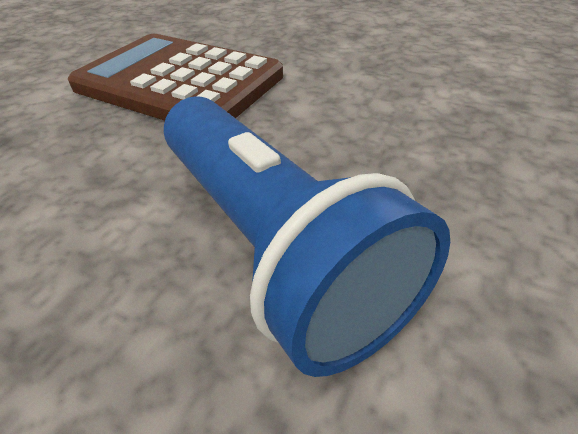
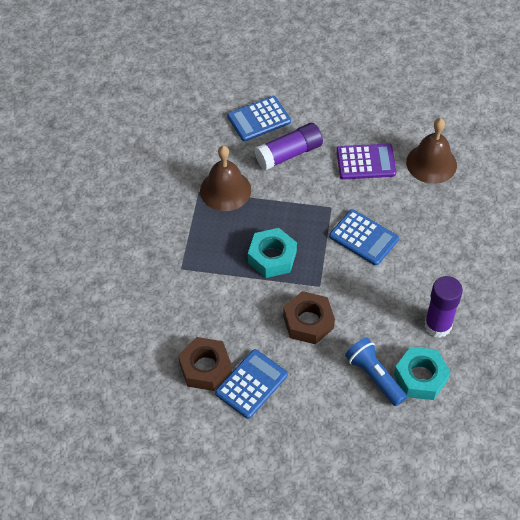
blue calculator: none = 0 -> [215,349,288,419] [227,96,291,141] [329,209,399,266] = 3
brown bell: none = 0 -> [200,146,251,211] [406,118,457,184] = 2
brown calculator: [68,34,283,121] = 1 -> none = 0
brown nut: none = 0 -> [178,337,232,391] [283,291,335,344] = 2
purple calculator: none = 0 -> [336,143,396,180] = 1
purple glue stick: none = 0 -> [254,123,323,170] [424,276,463,338] = 2
turquoise nut: none = 0 -> [248,228,297,278] [394,347,451,400] = 2

